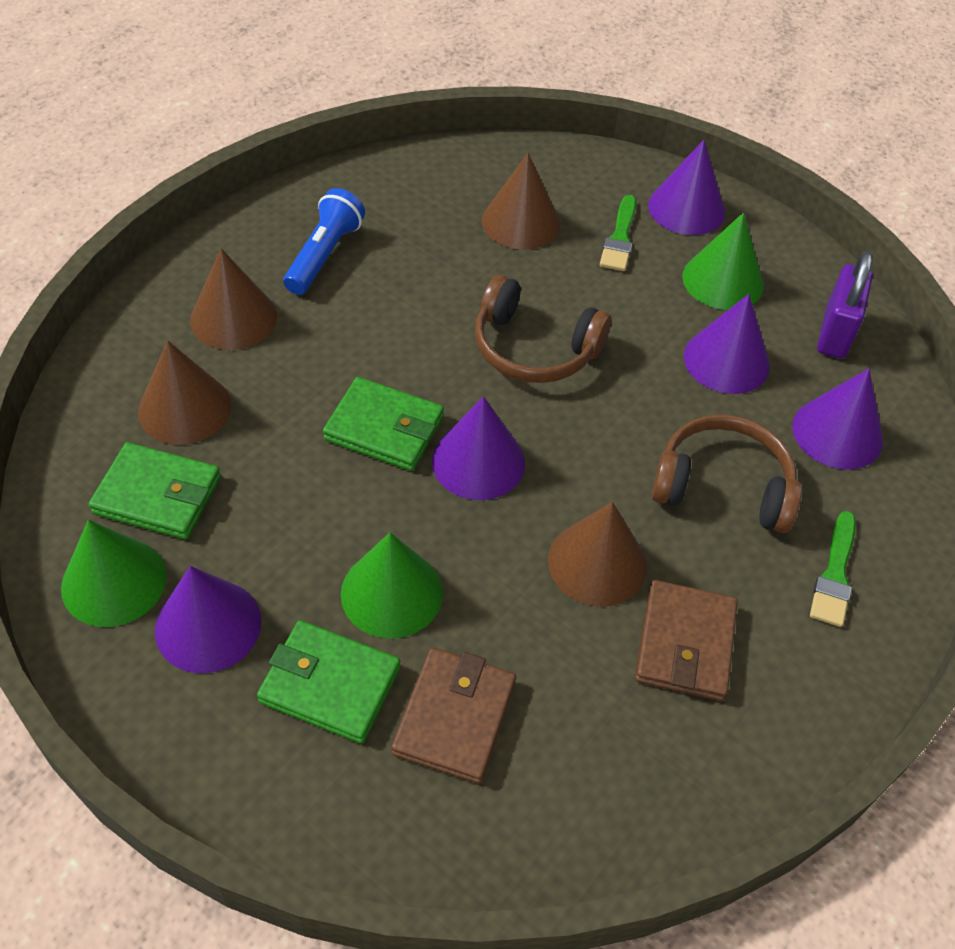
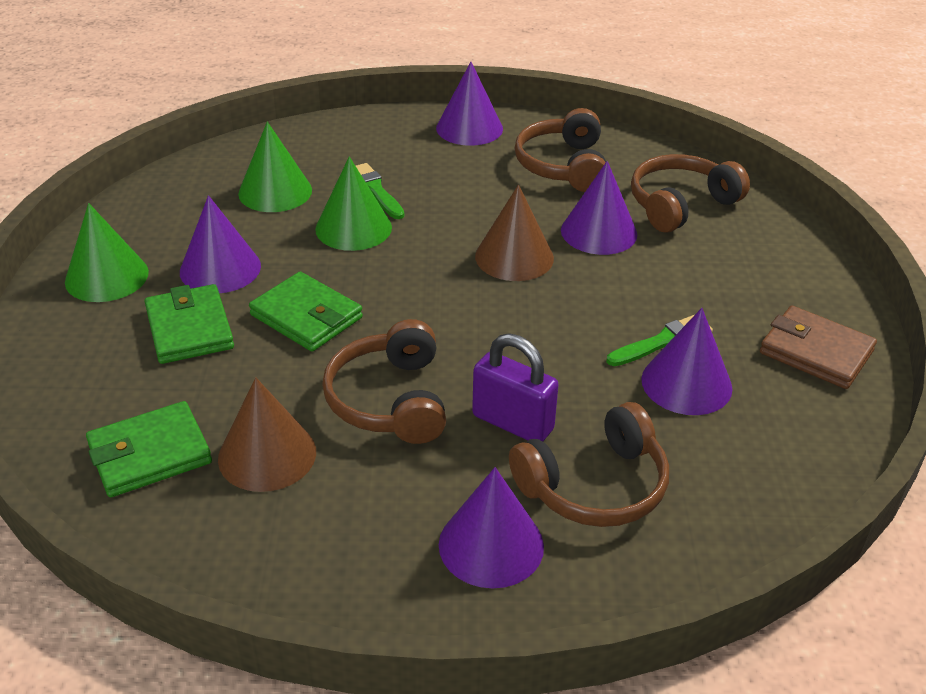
blue flashlight: [283,188,365,295] = 1 -> none = 0
brown cone: [138,340,232,445] [190,249,277,350] [482,153,560,250] [548,502,647,607] = 4 -> [218,377,316,492] [475,185,554,281] = 2
brown headphones: [475,275,611,383] [651,414,802,533] = 2 -> [322,319,446,444] [509,402,669,527] [515,108,606,192] [631,154,750,233] = 4
brown wallet: [391,648,516,784] [635,580,738,701] = 2 -> [760,306,877,389] = 1

